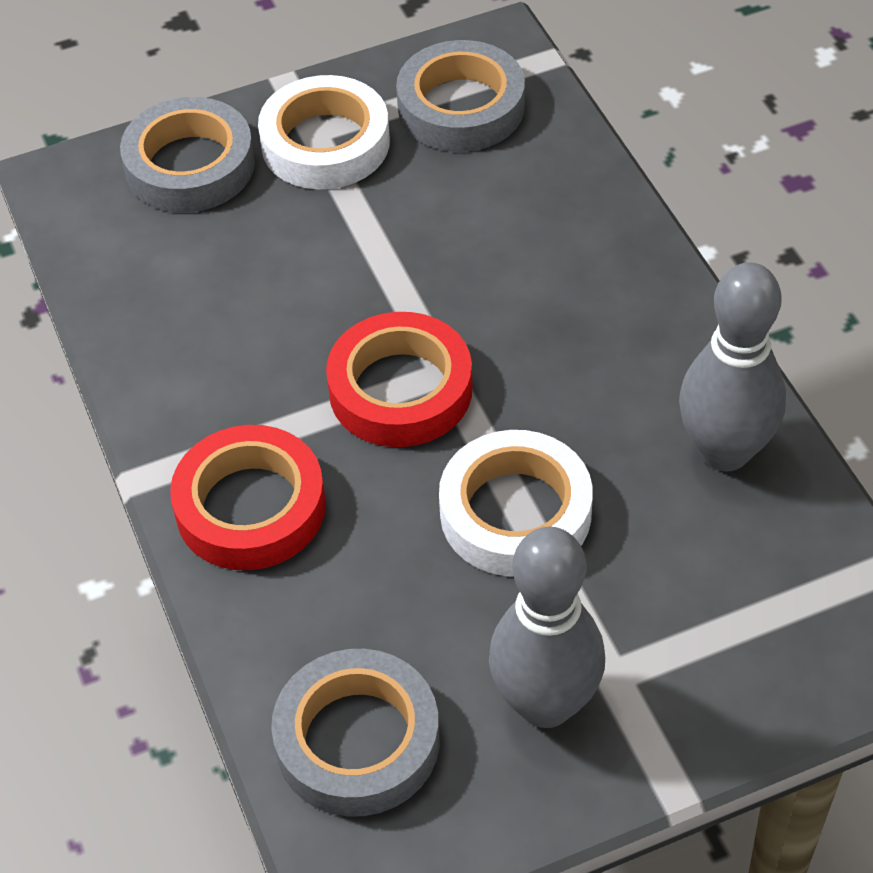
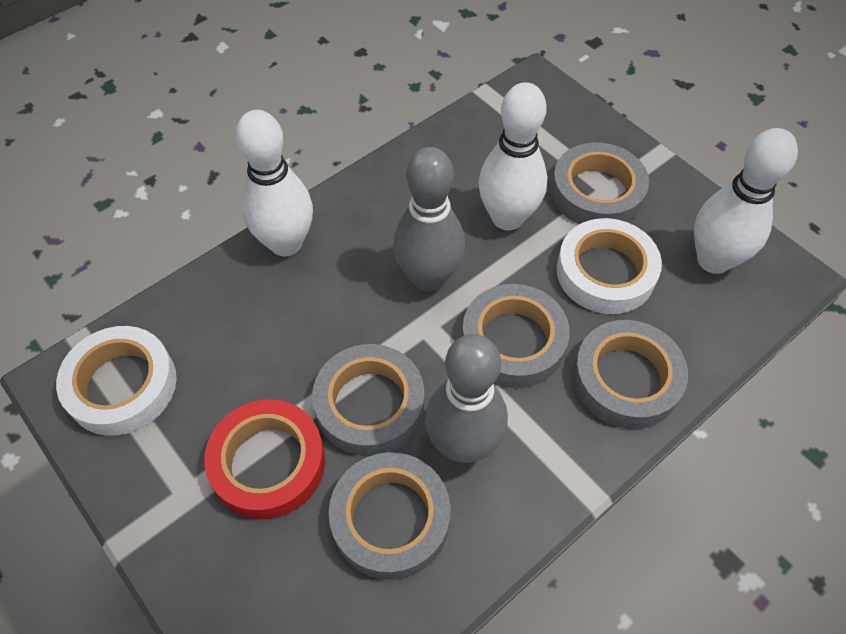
grey tape: [120,97,255,213] [271,649,440,817] [396,40,525,152] = 3 -> [312,344,424,456] [329,452,451,580] [462,284,570,388] [551,142,649,224] [573,320,688,429] = 5
red tape: [170,425,326,570] [326,312,473,447] = 2 -> [204,399,325,519] = 1
white bowling pin: none = 0 -> [236,110,313,257] [478,82,547,230] [694,128,798,274] = 3

